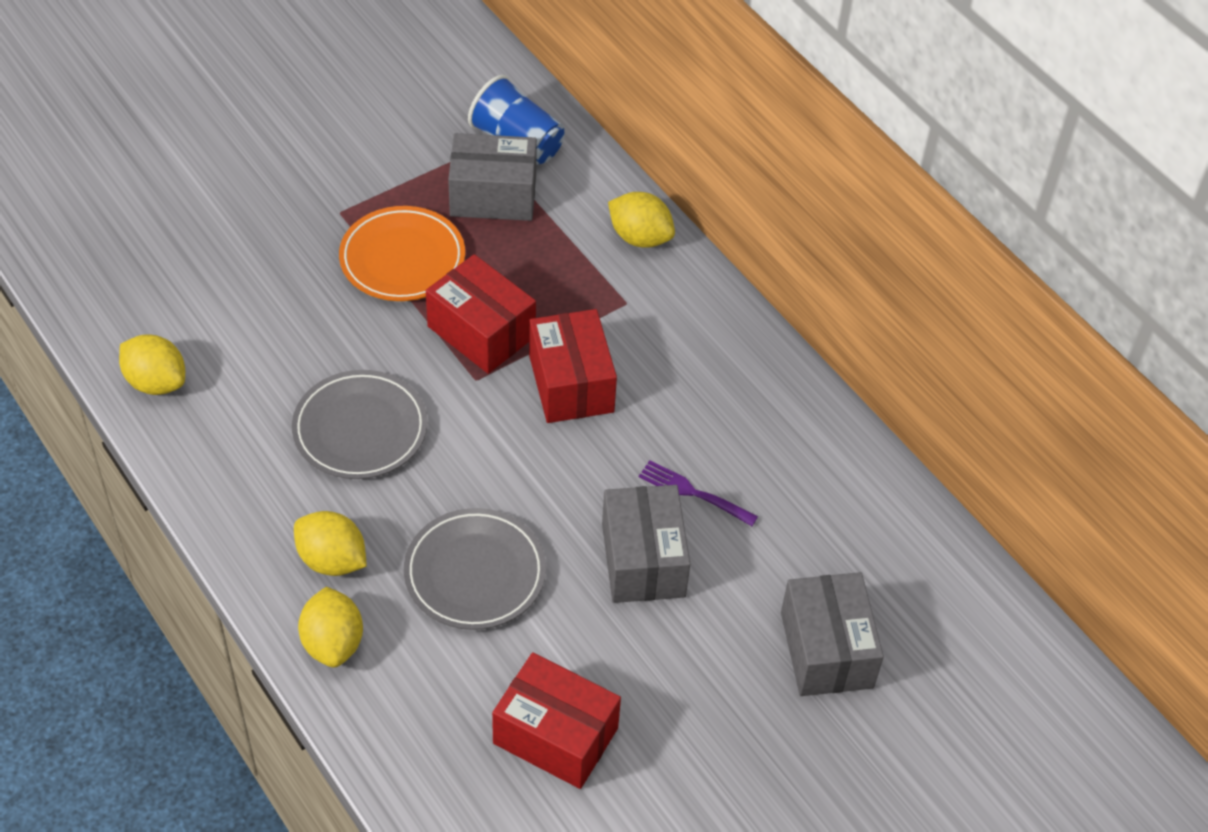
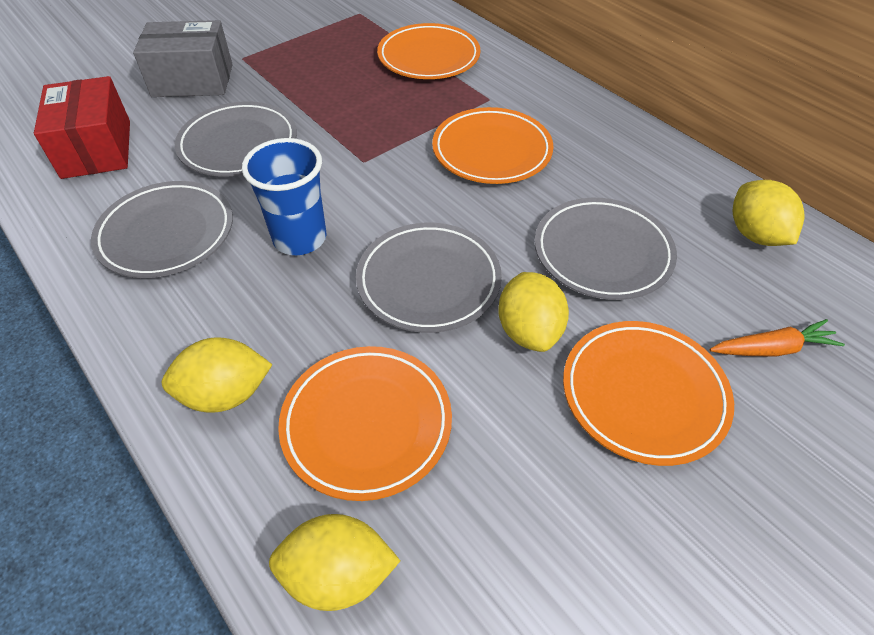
grey box: [448,133,537,221] [602,485,690,603] [781,572,884,696] = 3 -> [133,20,233,97] = 1
grey plate: [292,370,428,479] [404,508,546,630] = 2 -> [91,181,233,278] [175,102,297,177] [356,223,502,333] [535,198,677,300] = 4
orange carrot: none = 0 -> [710,319,845,357] = 1
orange plate: [339,206,465,301] = 1 -> [278,346,452,501] [377,23,481,79] [432,107,554,184] [563,321,734,466] = 4
purple fork: [639,460,758,526] = 1 -> none = 0
red box: [426,254,536,374] [492,652,621,789] [529,309,617,423] = 3 -> [34,76,130,179] = 1

